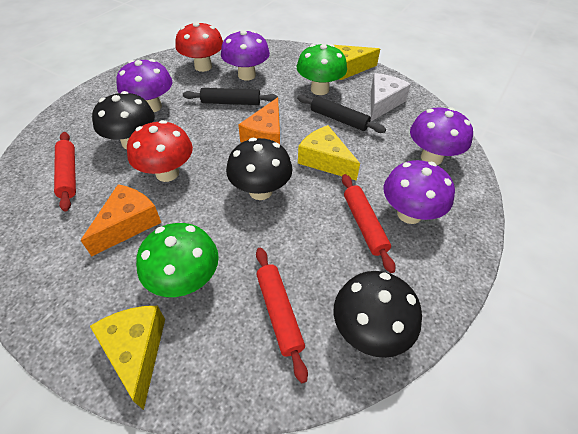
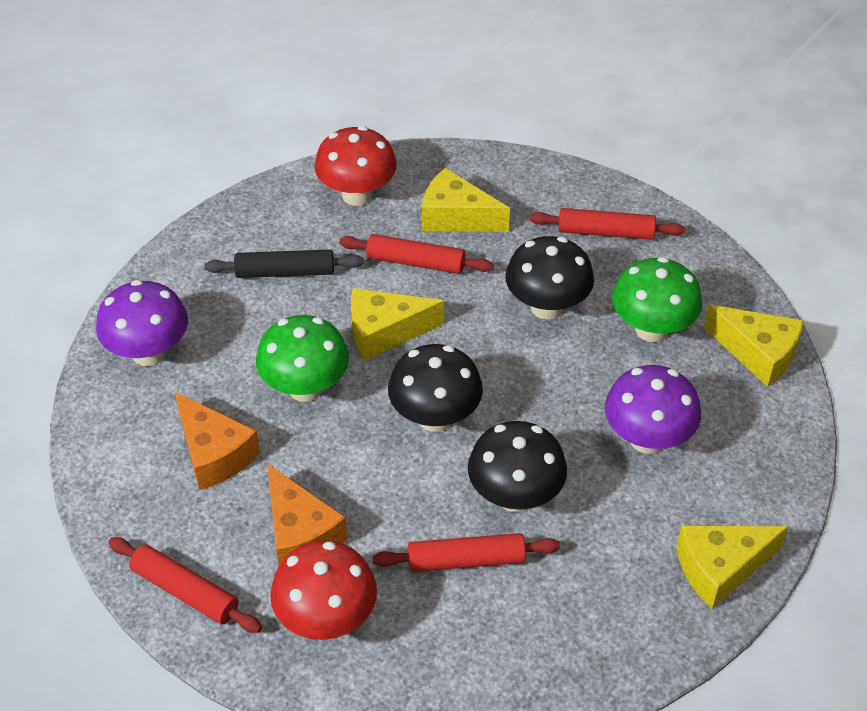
black rolling pin: [183,88,278,105] [297,95,386,133] = 2 -> [204,249,364,278] = 1
purple mushroom: [116,59,172,112] [221,30,270,80] [384,160,455,224] [410,107,473,165] = 4 -> [96,280,188,366] [605,365,701,454] = 2
red rolling pin: [54,132,76,212] [256,248,308,383] [342,174,395,273] = 3 -> [108,537,262,633] [339,234,493,274] [372,533,560,572] [530,208,685,240] = 4
white cheese: [371,73,411,121] = 1 -> none = 0
yellow cheese: [90,306,165,410] [298,125,360,181] [334,45,380,80] = 3 -> [351,288,444,361] [422,168,510,232] [677,525,788,609] [704,305,804,387] = 4

